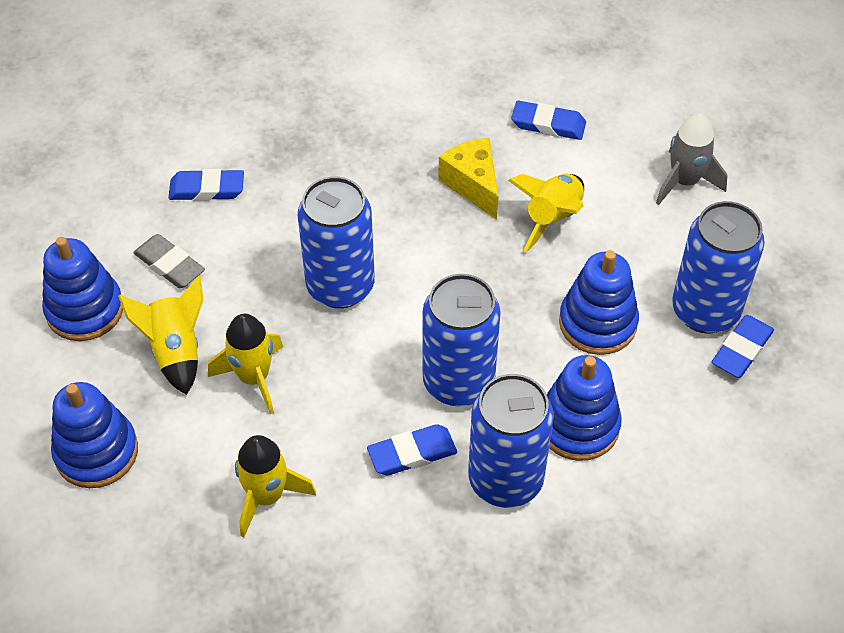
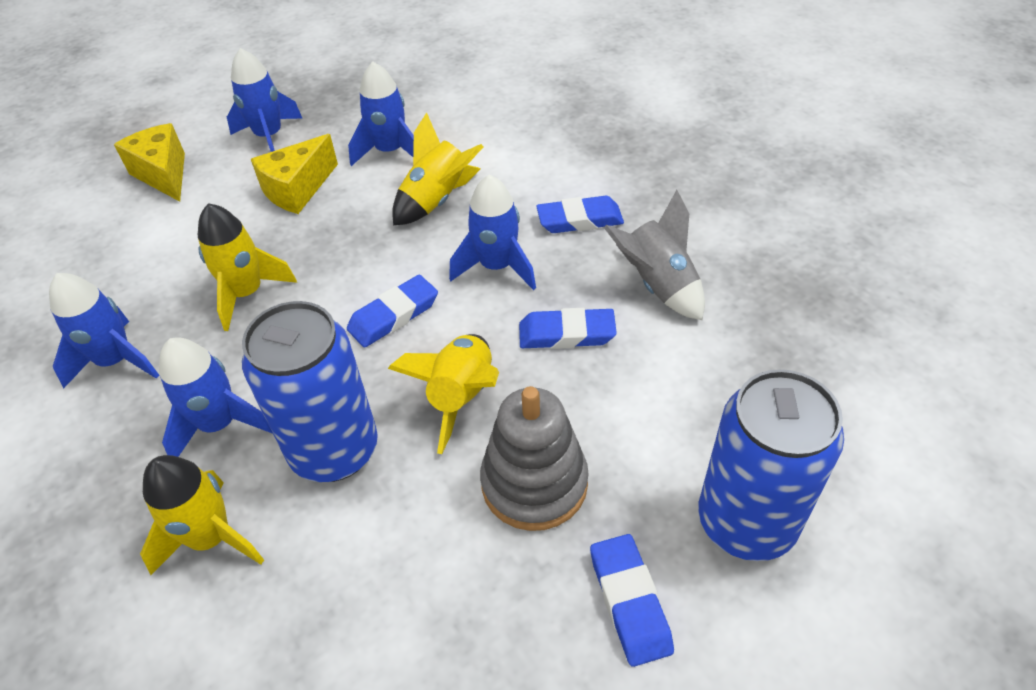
blue can: [298,176,375,308] [423,274,501,406] [468,374,554,508] [672,201,765,334] = 4 -> [242,301,378,482] [698,369,844,561] = 2
blue rocket: none = 0 -> [49,273,159,388] [159,337,272,457] [227,48,302,152] [348,62,414,166] [449,175,536,290] = 5
blue stacking toy: [42,237,123,341] [51,382,138,488] [547,355,622,461] [559,250,639,355] = 4 -> none = 0
grey eraser: [133,234,205,288] = 1 -> none = 0
grey stacking toy: none = 0 -> [480,386,589,531] = 1
yellow cheese: [438,138,499,220] = 1 -> [114,123,185,202] [251,134,338,214] = 2

